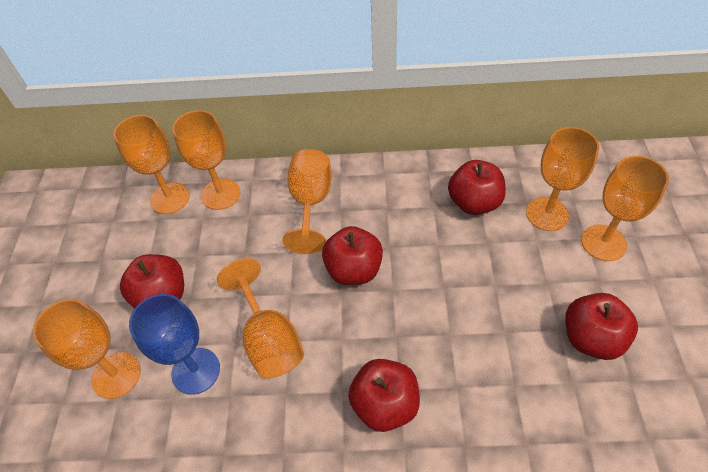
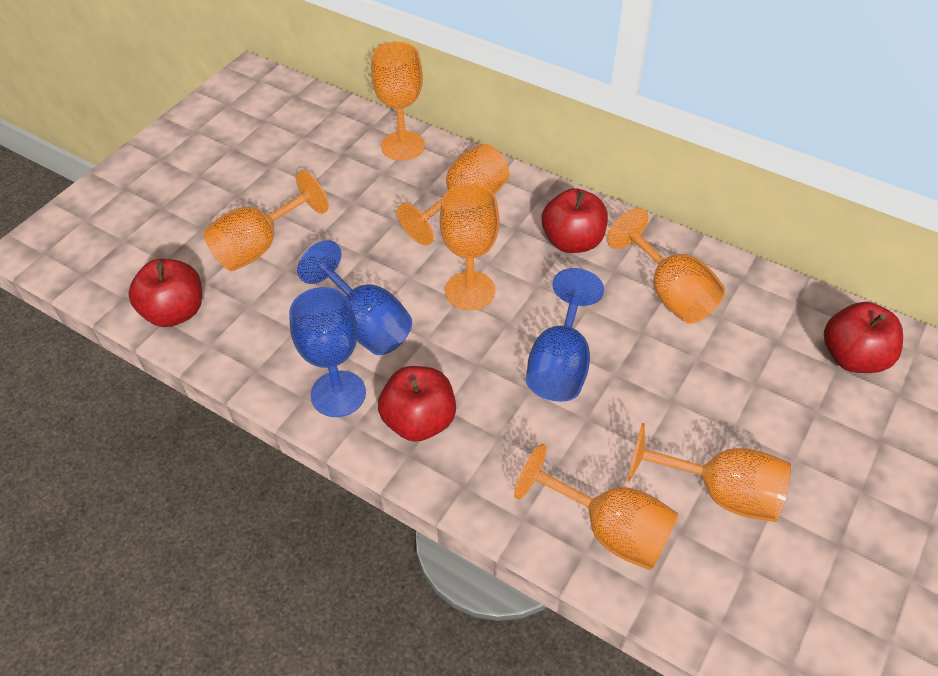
blue goblet: [129,294,220,395] = 1 -> [289,287,366,417] [297,240,412,355] [526,268,604,402] = 3
red apple: [120,254,184,308] [322,226,383,285] [348,359,420,432] [448,160,506,215] [565,293,638,360] = 5 -> [128,259,202,327] [378,366,456,442] [542,188,608,253] [824,302,903,373] = 4

